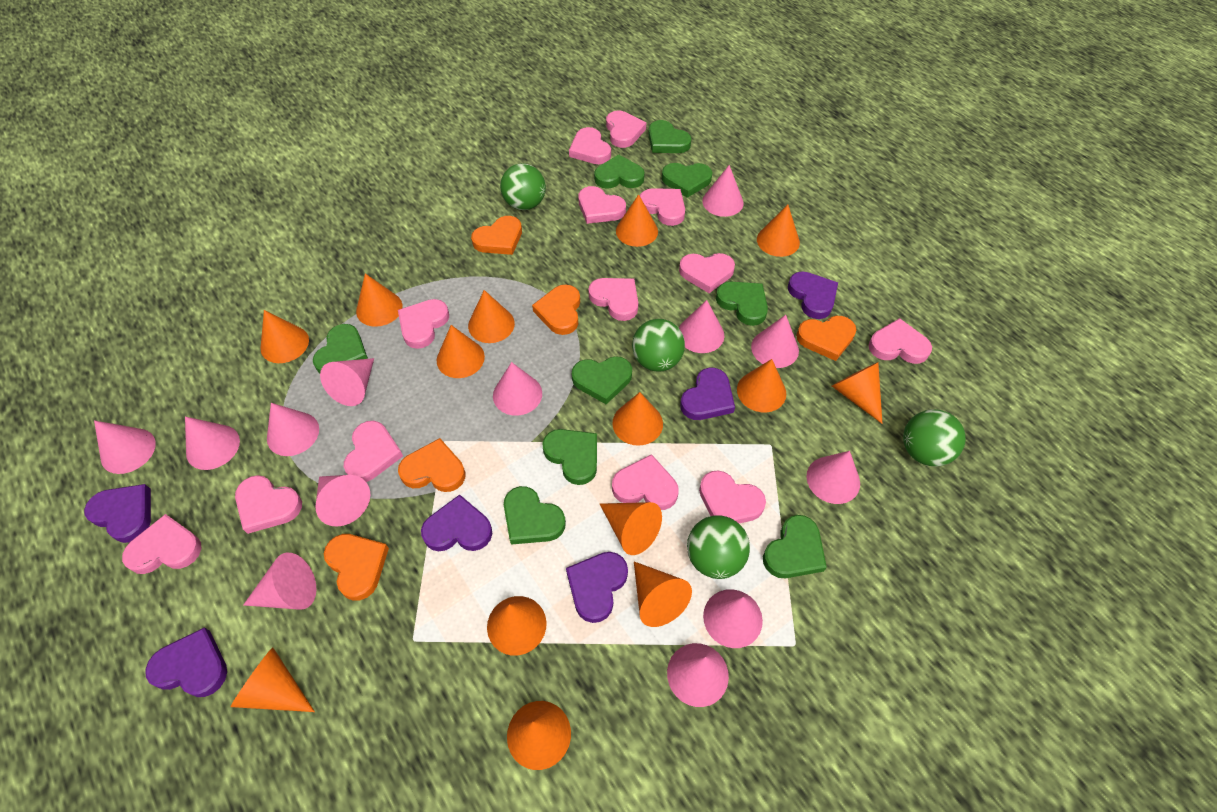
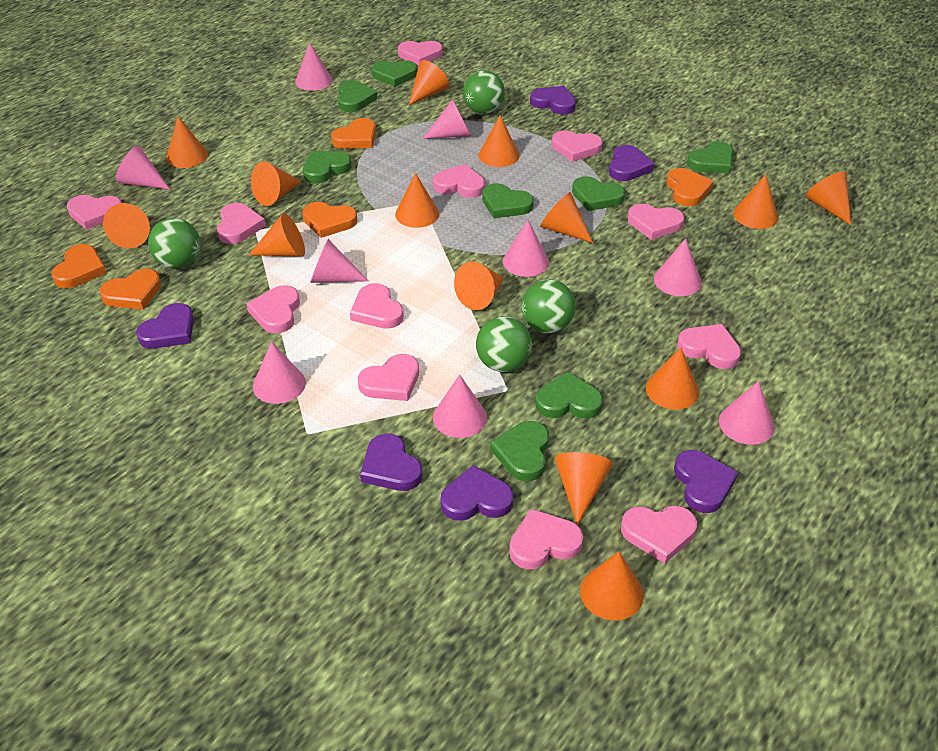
green heart: [313,324,368,374] [504,486,566,545] [542,429,597,485] [572,356,632,404] [594,154,645,189] [648,120,692,153] [662,163,713,198] [716,282,768,326] [763,515,827,578] = 9 -> [303,151,351,183] [338,80,377,112] [371,60,418,87] [482,183,534,218] [490,421,549,481] [535,372,603,419] [572,176,625,211] [687,142,733,174] = 8
pink cone: [94,420,156,474] [185,416,240,470] [243,553,317,610] [267,403,319,456] [315,475,370,527] [320,358,374,406] [493,362,542,416] [667,643,729,707] [679,300,724,353] [702,165,744,217] [703,589,763,648] [751,315,799,368] [807,451,860,504] = 13 -> [116,146,170,190] [253,342,306,404] [295,42,333,91] [310,239,368,283] [423,99,471,139] [433,374,487,438] [503,220,549,277] [654,238,702,296] [719,381,774,445] = 9
pink heart: [122,514,201,574] [235,475,302,534] [344,421,403,482] [398,299,449,349] [569,127,611,164] [578,186,626,224] [588,278,638,321] [606,111,646,148] [612,454,679,510] [640,188,685,226] [679,253,735,293] [699,470,766,523] [869,318,932,364] = 13 -> [67,195,122,230] [217,203,266,244] [246,285,300,333] [350,283,404,329] [358,354,419,401] [398,41,443,65] [433,164,485,198] [509,509,583,570] [552,130,603,162] [621,506,697,563] [628,204,684,240] [677,324,741,369] = 12

